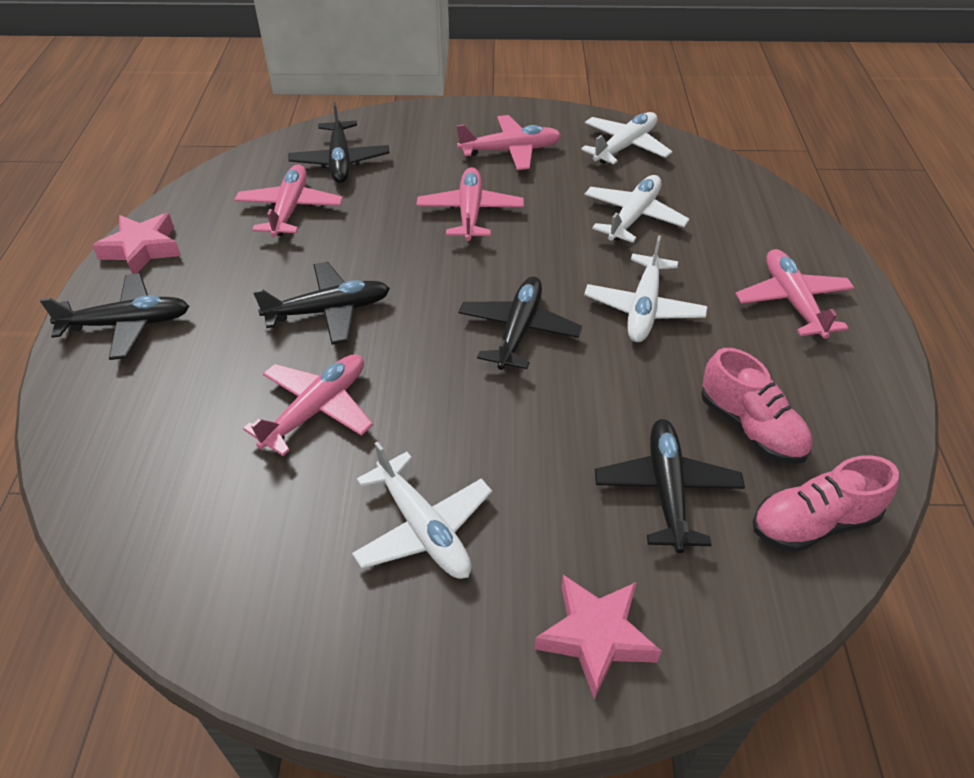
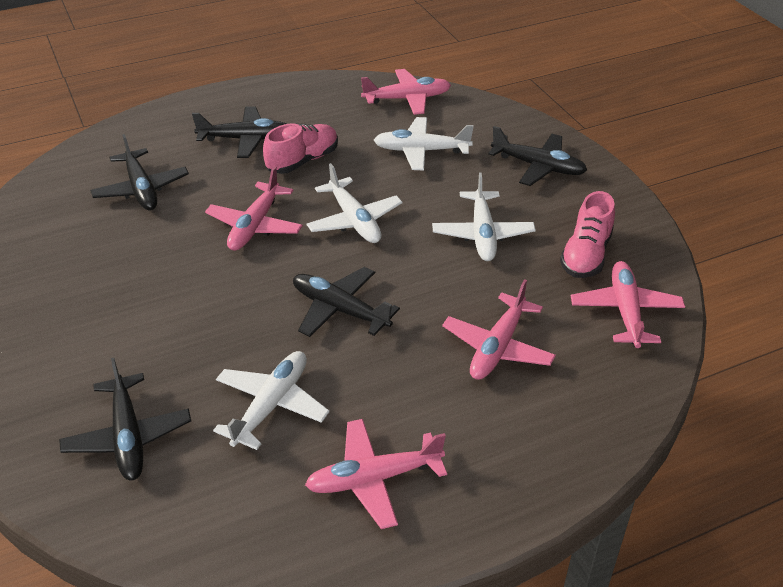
pink star: [92,213,181,274] [534,575,661,700] = 2 -> none = 0

